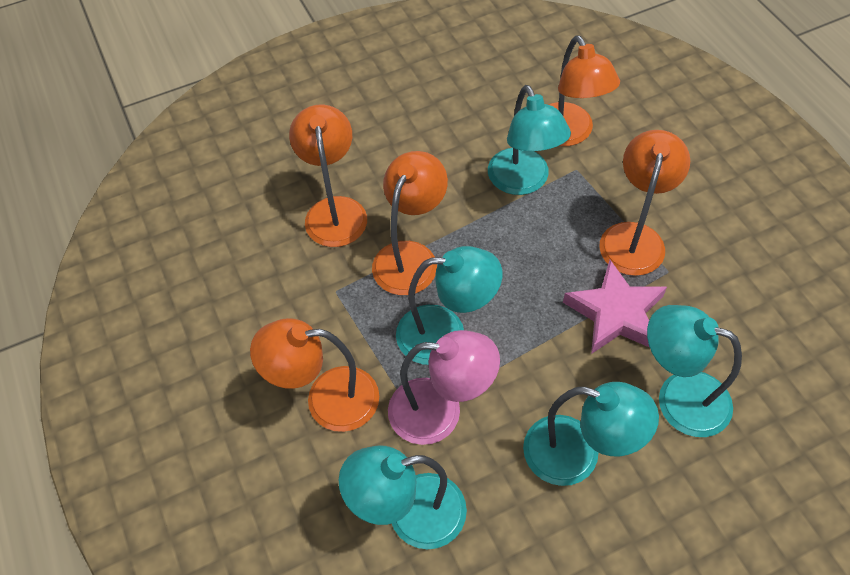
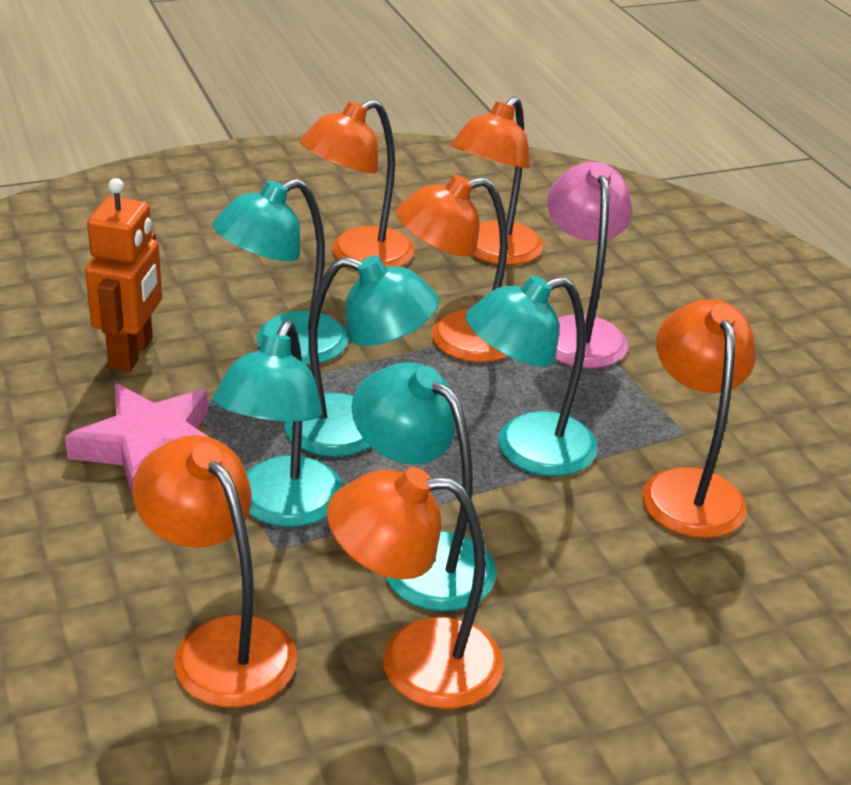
orange lamp: [250,318,379,432] [289,105,367,247] [372,151,448,295] [548,35,620,146] [599,130,690,276] = 5 -> [132,435,297,707] [300,99,415,267] [327,467,504,709] [396,175,508,362] [451,96,544,265] [642,299,756,538] = 6
orange robot: none = 0 -> [85,178,162,372] = 1

